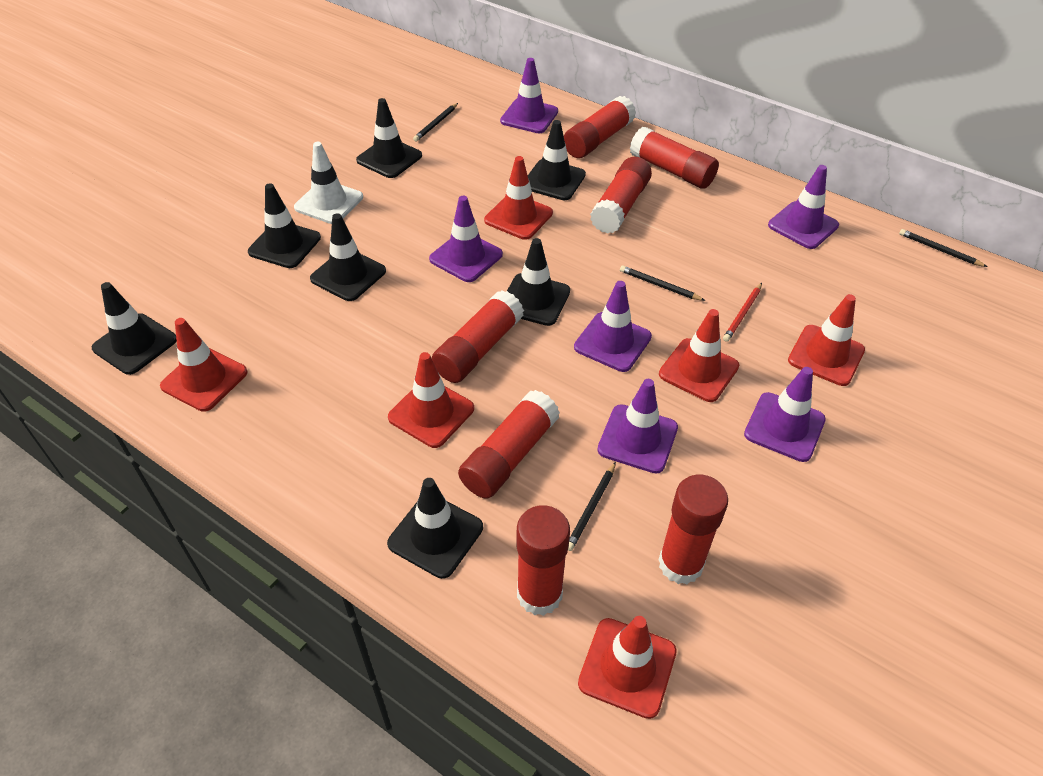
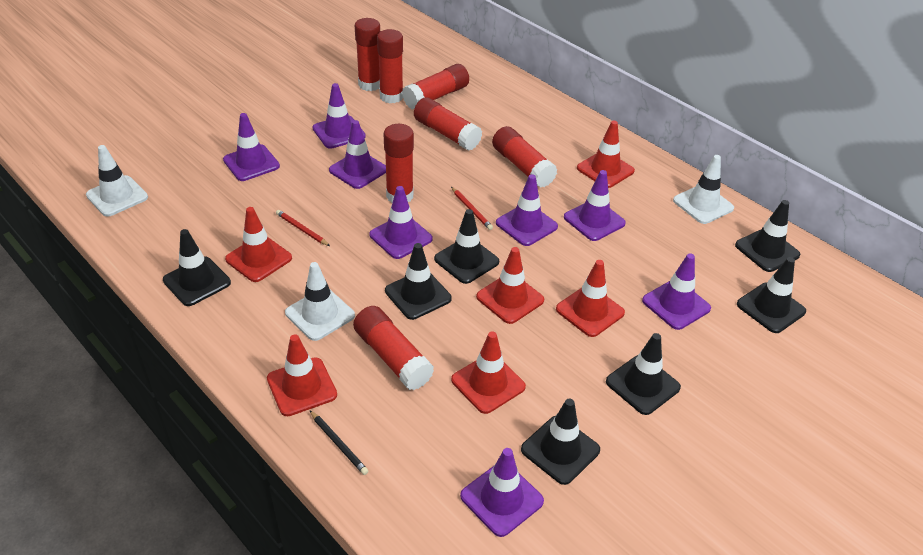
black pencil: [413,103,458,141] [568,462,616,551] [620,265,705,301] [899,229,987,267] = 4 -> [310,411,368,475] = 1
purple traffic cone: [429,196,503,282] [500,58,558,133] [574,281,652,372] [597,379,678,473] [744,367,826,462] [768,165,839,249] = 6 -> [223,113,280,181] [313,83,366,149] [329,120,386,189] [369,186,433,259] [460,448,544,537] [496,174,558,246] [564,170,626,241] [642,253,711,330] = 8
red pencil: [723,283,762,342] = 1 -> [276,210,330,246] [451,187,493,230] = 2
white traffic cone: [294,142,363,224] = 1 -> [86,145,148,217] [285,262,355,341] [673,155,734,224] = 3

